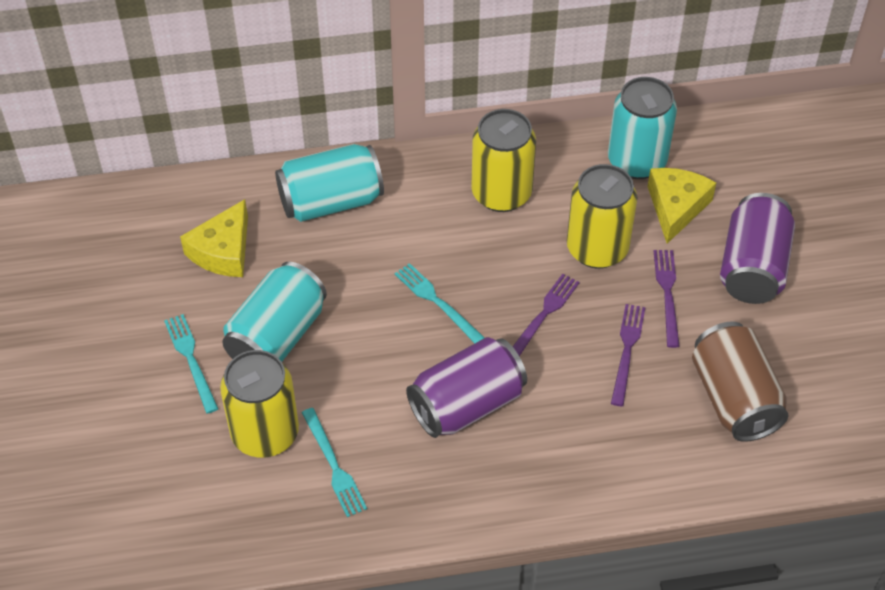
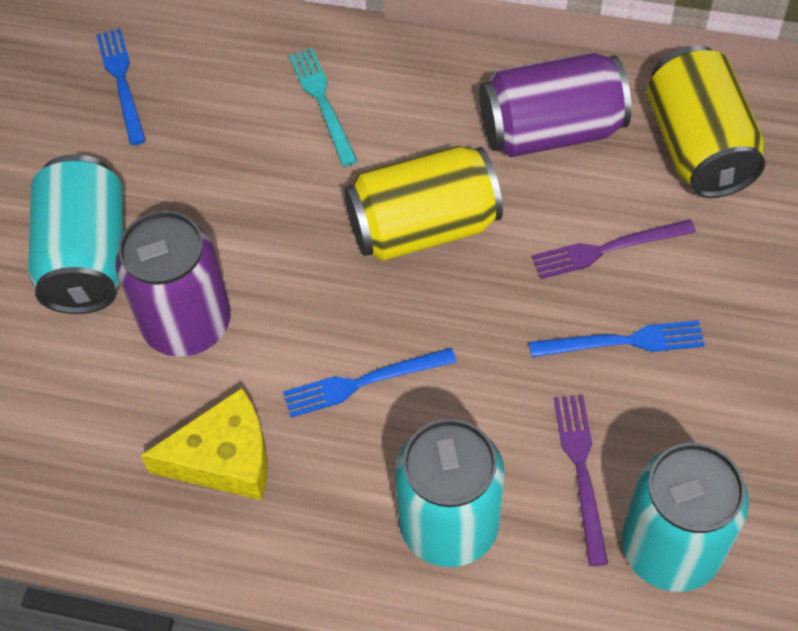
blue fork: none = 0 -> [96,29,146,145] [283,348,457,418] [529,320,705,357] = 3
brown can: [692,321,788,442] = 1 -> none = 0
purple fork: [513,274,580,356] [611,304,646,406] [654,250,680,348] = 3 -> [532,219,696,279] [554,395,608,566] = 2
turquoise fork: [164,314,218,414] [302,408,367,517] [395,263,485,343] = 3 -> [289,48,357,166] = 1
yellow can: [220,350,299,458] [471,109,536,212] [567,164,637,269] = 3 -> [344,146,503,261] [647,45,765,198] = 2
yellow cheese: [180,199,248,277] [647,168,716,244] = 2 -> [141,388,268,500] = 1

